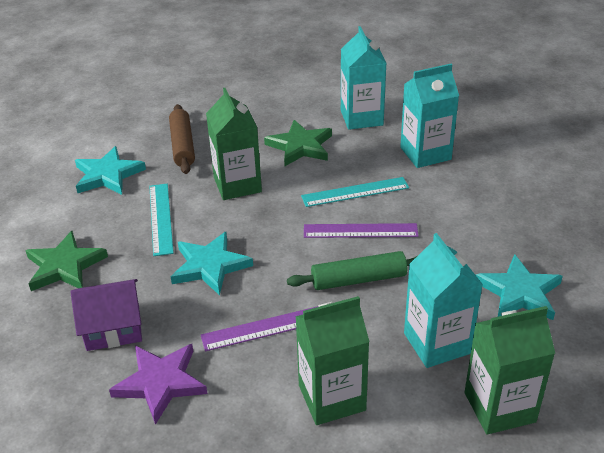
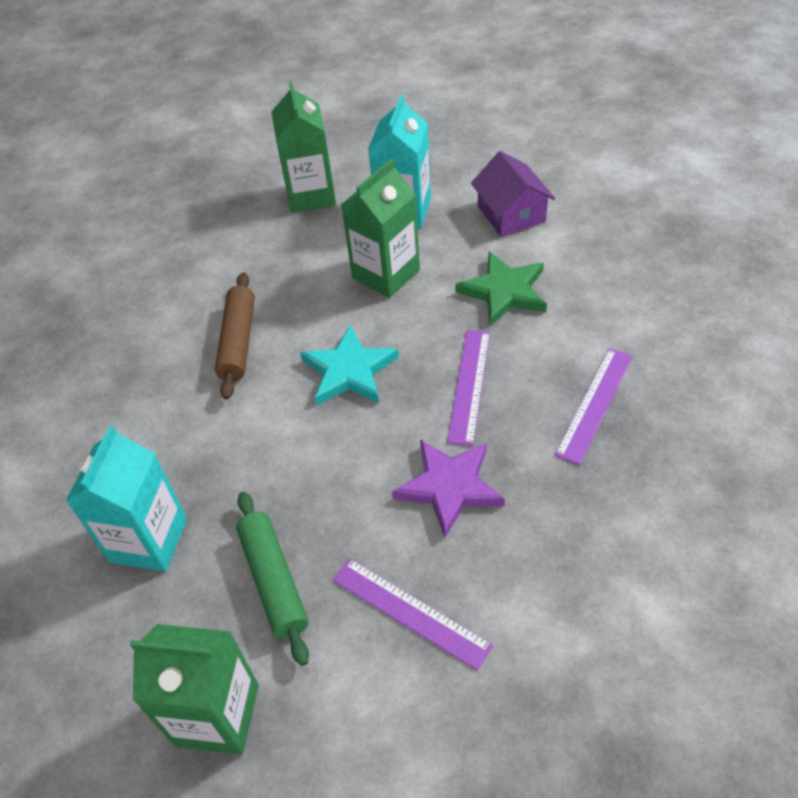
green star: [25,231,108,291] [264,120,332,166] = 2 -> [455,252,547,326] = 1
purple ruler: [201,306,318,351] [304,223,419,238] = 2 -> [333,558,493,671] [447,330,490,446] [555,348,633,465] = 3
turquoise carton: [341,26,387,130] [400,64,459,168] [404,233,483,368] = 3 -> [66,425,187,572] [368,95,431,228] = 2
turquoise ruler: [149,184,174,256] [301,177,409,207] = 2 -> none = 0
turquoise star: [75,146,146,195] [171,232,253,296] [475,254,563,320] = 3 -> [300,324,399,405] = 1

